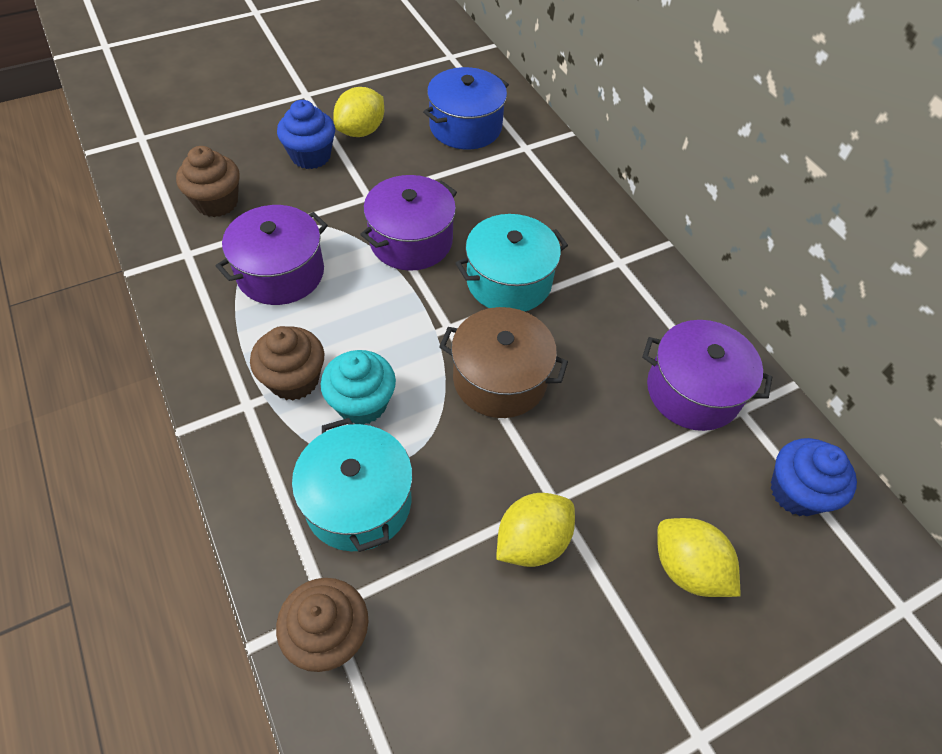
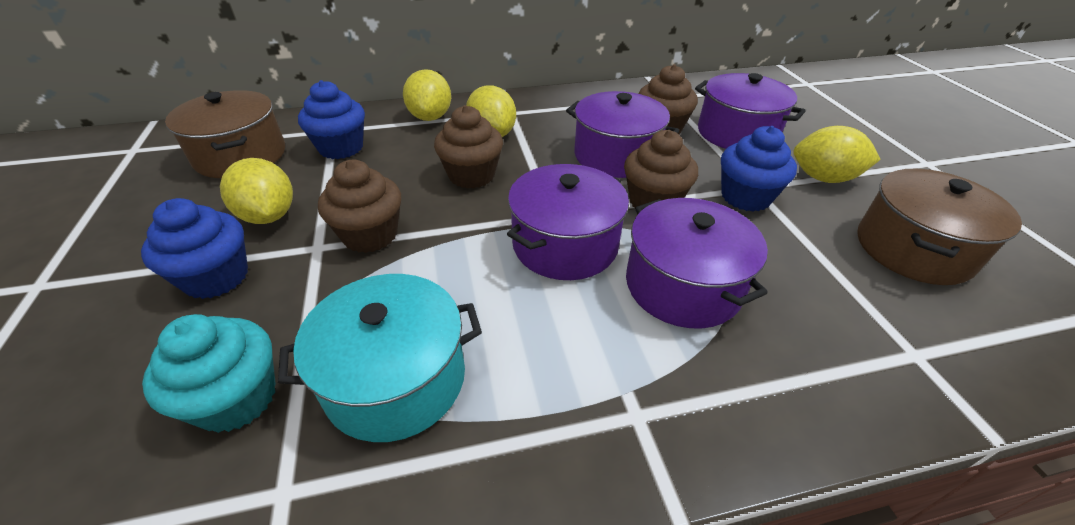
blue cupcake: [277,100,335,169] [771,438,857,516] = 2 -> [141,198,248,299] [298,80,365,159] [721,126,797,212] = 3
blue pot: [423,67,509,149] = 1 -> none = 0
brown cupcake: [176,146,239,217] [250,326,324,401] [276,578,368,672] = 3 -> [318,160,401,253] [434,105,503,189] [624,130,698,208] [638,64,698,135] = 4
brown pot: [439,307,568,418] = 1 -> [165,90,285,178] [858,169,1022,285] = 2
purple pot: [216,205,328,305] [360,175,457,271] [642,320,772,431] = 3 -> [507,164,629,280] [566,91,679,178] [626,198,768,328] [695,73,806,149] = 4
turquoise pot: [292,418,413,552] [456,214,568,312] = 2 -> [278,274,482,442] = 1
yellow lemon: [333,87,384,137] [496,493,575,567] [657,518,740,597] = 3 -> [220,158,293,224] [403,69,451,121] [466,85,516,137] [793,126,881,183] = 4

